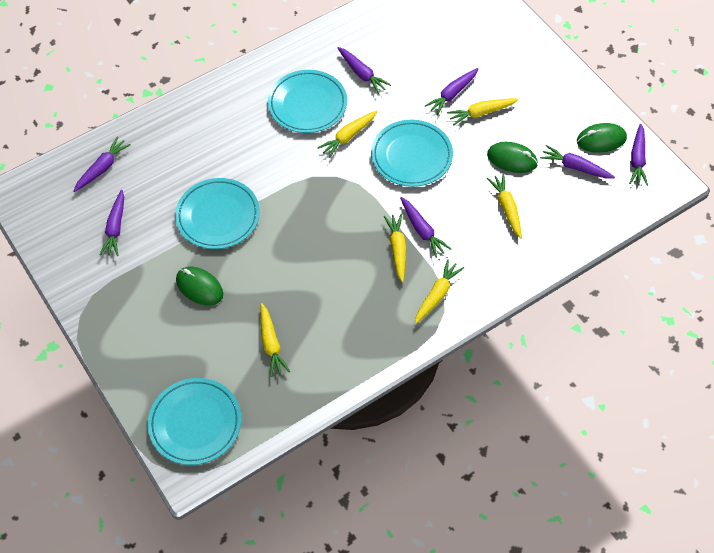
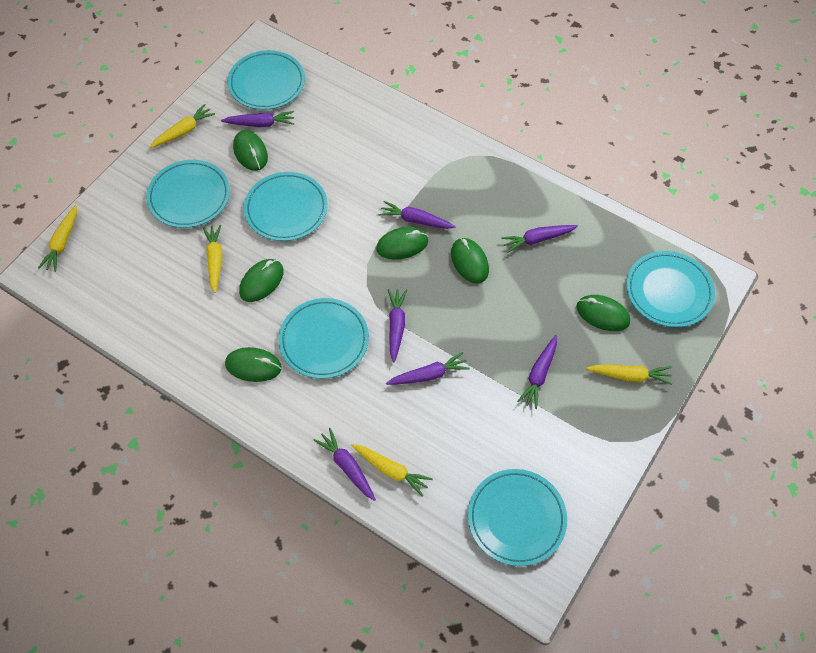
green mouse: [176,266,223,305] [487,142,538,173] [577,123,627,153] = 3 -> [225,347,282,382] [233,130,268,171] [239,259,284,302] [376,227,428,260] [451,238,489,283] [576,295,630,331] = 6
turquoise plate: [148,378,241,465] [175,178,260,249] [268,70,347,133] [371,120,453,187] = 4 -> [146,160,230,228] [228,50,305,110] [244,172,328,241] [279,298,369,379] [468,469,567,566] [626,251,715,327] = 6
yellow carrot: [260,303,290,377] [317,110,377,158] [384,214,406,283] [415,259,464,324] [447,98,519,126] [487,174,522,239] = 6 -> [38,205,77,272] [150,104,215,148] [203,225,222,293] [351,444,433,497] [586,365,672,385] = 5

